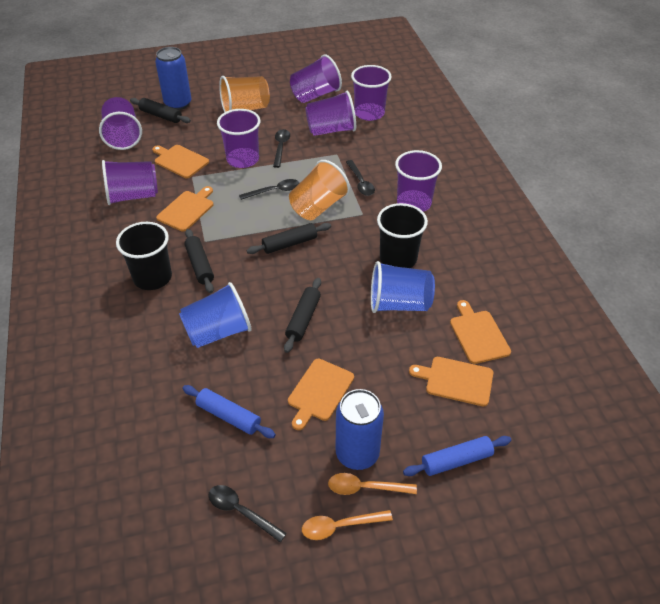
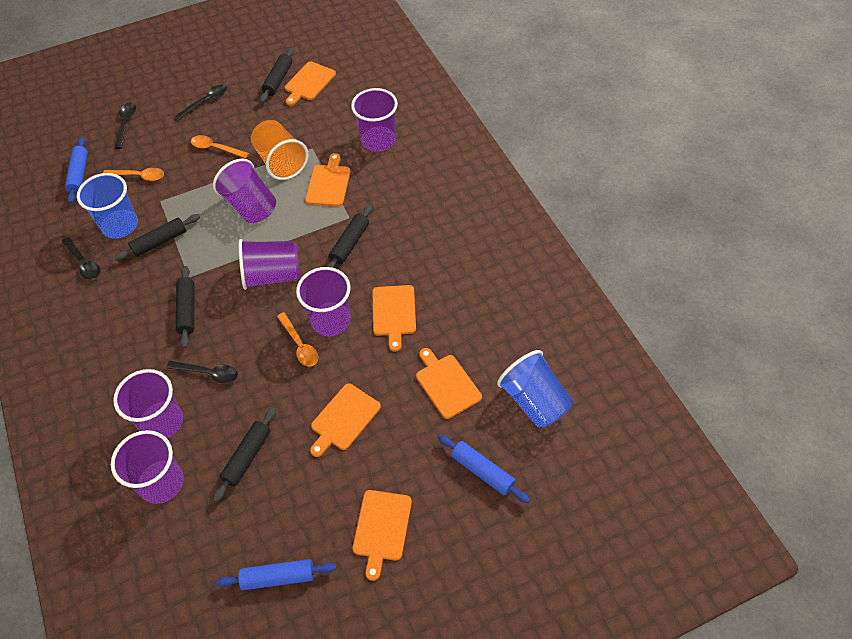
black cup: [116,222,172,290] [377,203,428,268] = 2 -> none = 0
black rolling pin: [130,98,191,123] [184,229,214,293] [247,223,331,254] [284,278,321,353] = 4 -> [114,214,200,261] [176,266,194,348] [213,407,276,502] [260,48,294,103] [326,205,372,268] = 5
blue can: [155,47,191,110] [336,389,384,470] = 2 -> none = 0
blue rolling pin: [183,385,276,438] [403,436,511,476] = 2 -> [65,137,88,204] [216,559,336,590] [438,434,530,503] = 3
orange cup: [219,76,270,112] [289,160,350,220] = 2 -> [251,120,309,180] = 1
orange cutting board: [152,145,209,178] [156,186,213,231] [288,359,354,430] [409,357,493,406] [450,300,511,364] = 5 -> [285,61,336,106] [305,153,350,207] [310,384,381,457] [353,490,412,581] [372,285,416,352] [416,348,482,419] = 6
orange spoon: [302,510,393,540] [328,473,417,495] = 2 -> [103,168,164,181] [191,135,249,158] [277,312,318,367] = 3
purple cup: [99,97,142,150] [102,160,158,205] [217,109,261,168] [290,55,342,103] [305,90,356,136] [351,65,392,121] [395,150,442,212] = 7 -> [111,430,184,504] [113,369,183,439] [213,159,276,223] [239,239,299,290] [296,267,351,336] [351,88,398,152] = 6

